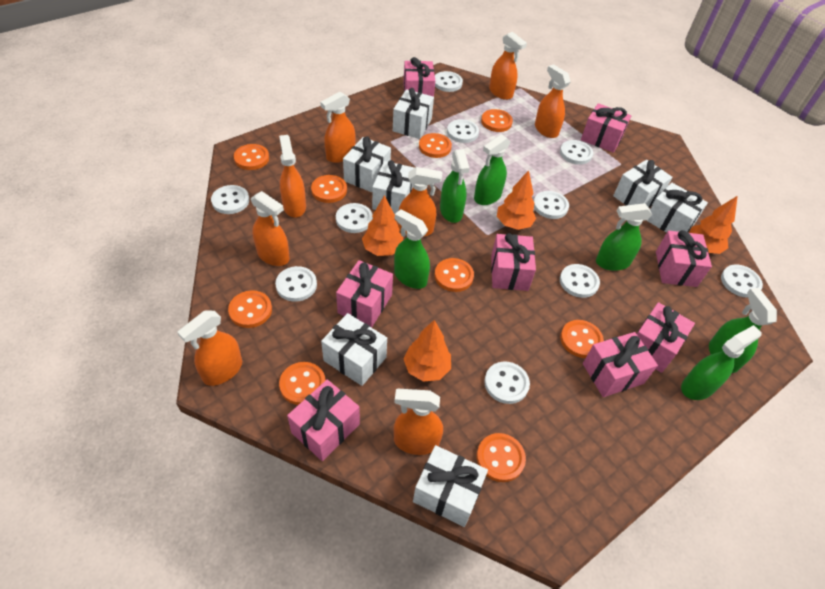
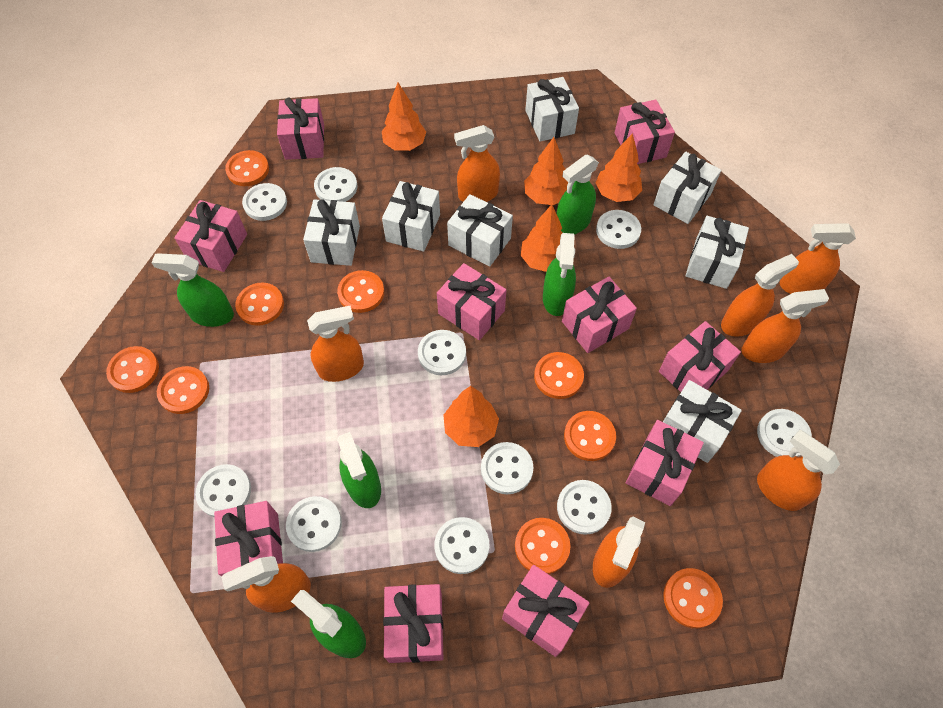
green spray bottle: [394,209,430,289] [440,149,470,223] [474,134,511,205] [596,203,652,271] [681,325,762,400] [709,288,777,373] = 6 -> [151,253,234,327] [291,590,366,658] [337,432,381,508] [543,233,576,316] [556,155,599,234] = 5
orange tree: [362,195,403,256] [404,320,451,382] [497,170,536,230] [689,196,738,254] = 4 -> [382,83,426,151] [444,386,499,447] [521,204,563,272] [524,137,569,205] [596,133,642,202] = 5
pink gift: [287,379,360,461] [336,260,393,328] [403,57,435,97] [491,233,536,291] [581,103,631,153] [583,332,658,397] [637,302,695,373] [656,230,712,287] = 8 -> [174,200,247,272] [214,501,283,577] [277,97,324,160] [383,584,443,663] [437,263,506,340] [502,565,590,657] [562,277,637,353] [615,100,675,164] [626,420,704,506] [659,321,741,392] = 10

